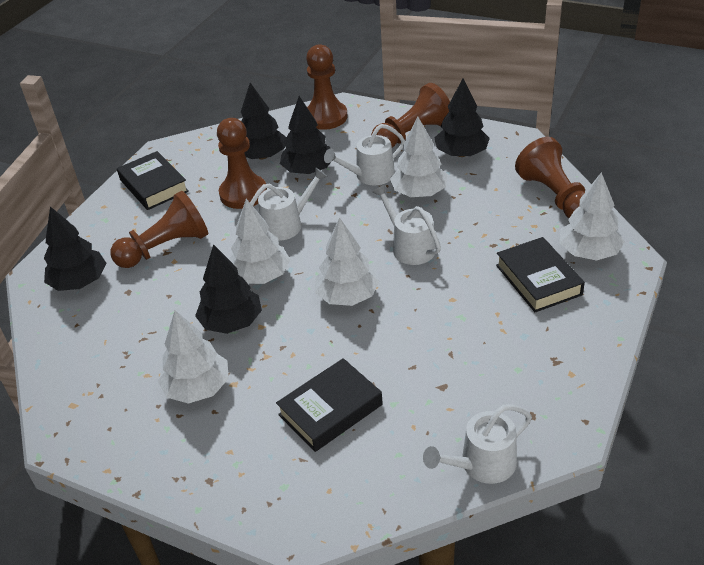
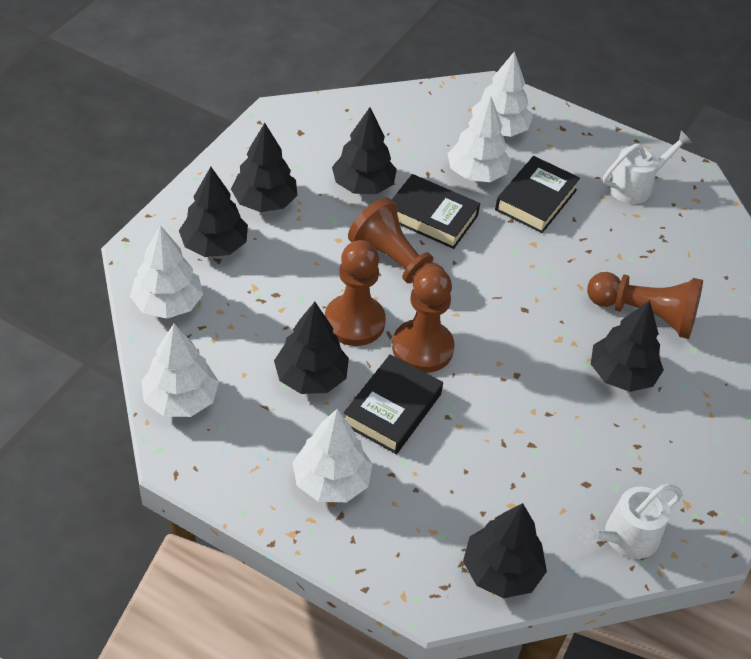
black tree: [44,206,107,291] [195,244,262,334] [241,83,286,159] [280,96,331,174] [435,79,490,157] = 5 -> [179,167,248,257] [231,123,297,212] [274,302,349,394] [332,107,397,194] [463,503,547,598] [591,300,664,392] = 6
brown pawn: [111,191,208,268] [217,118,267,209] [306,44,348,130] [371,83,450,148] [515,137,585,218] = 5 -> [325,240,386,346] [348,198,445,287] [392,267,454,373] [587,272,703,339] = 4
white watering can: [250,167,328,241] [324,124,405,185] [372,184,441,265] [423,404,532,484] = 4 -> [579,484,683,559] [603,131,692,204] = 2

